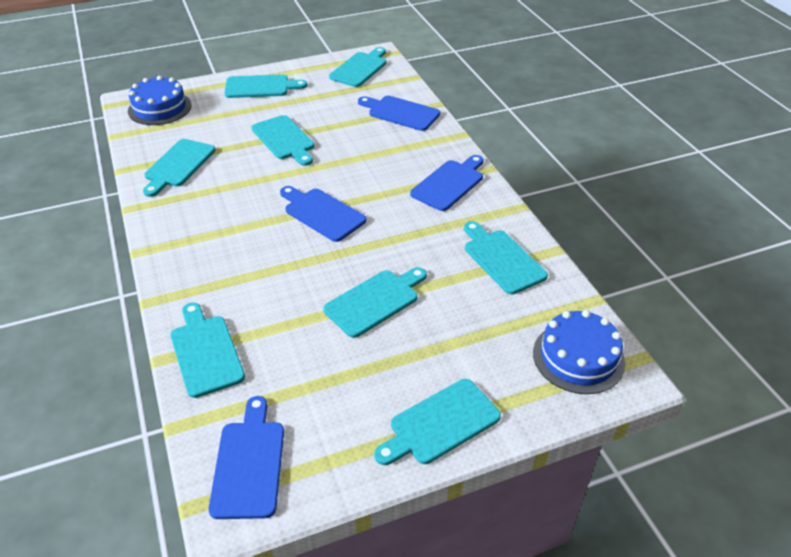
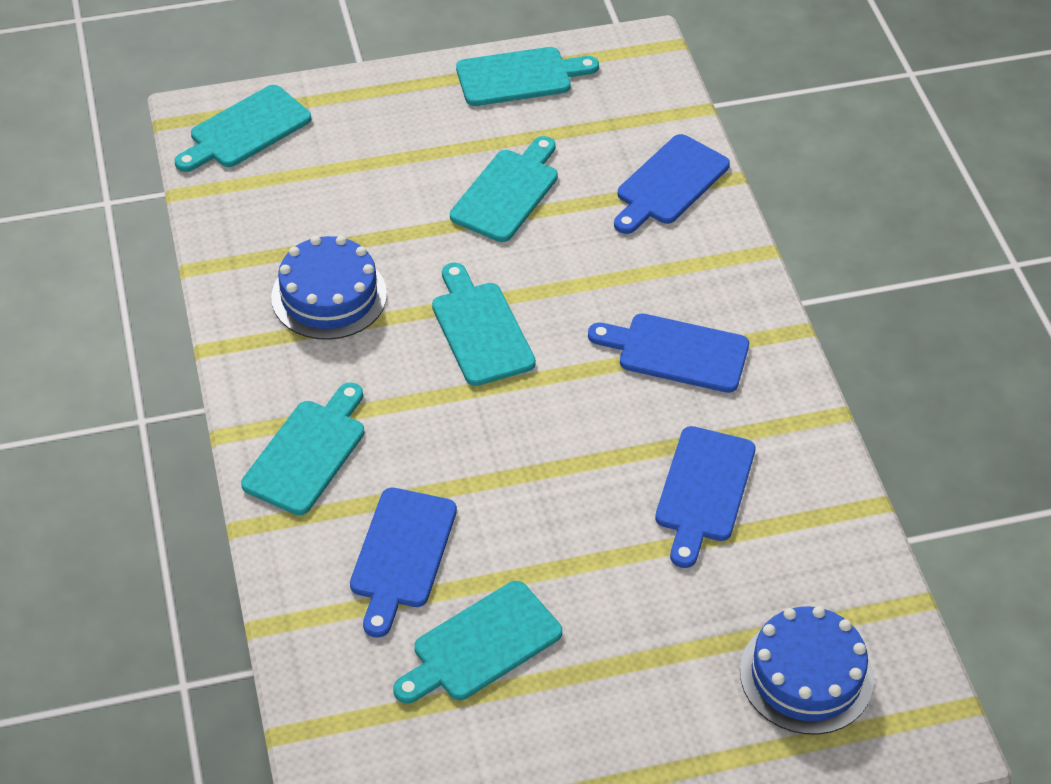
turquoise cutting board: [143,139,215,197] [170,302,245,398] [224,74,307,98] [252,115,314,166] [323,267,427,338] [329,47,387,87] [374,379,501,465] [464,221,548,294] = 8 -> [175,85,311,172] [241,382,365,515] [393,581,562,704] [432,263,536,386] [450,136,558,242] [456,47,599,106] = 6

